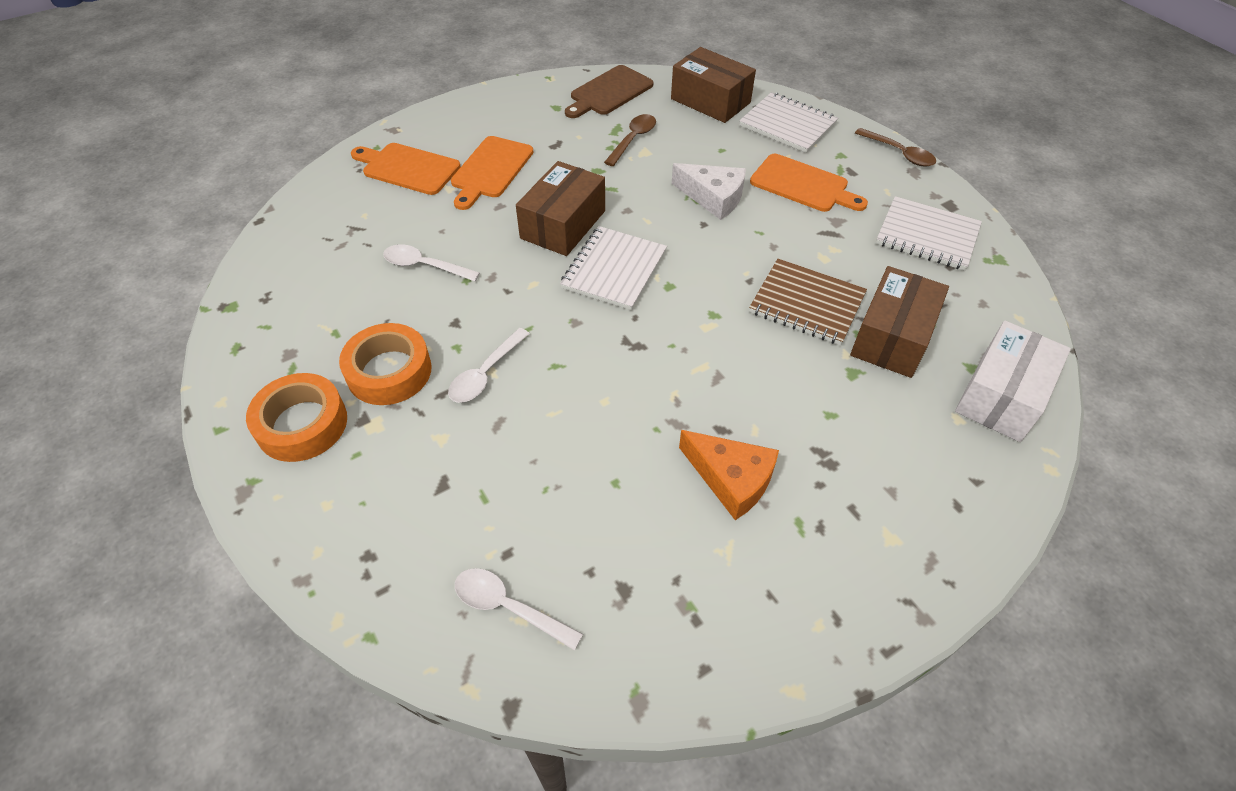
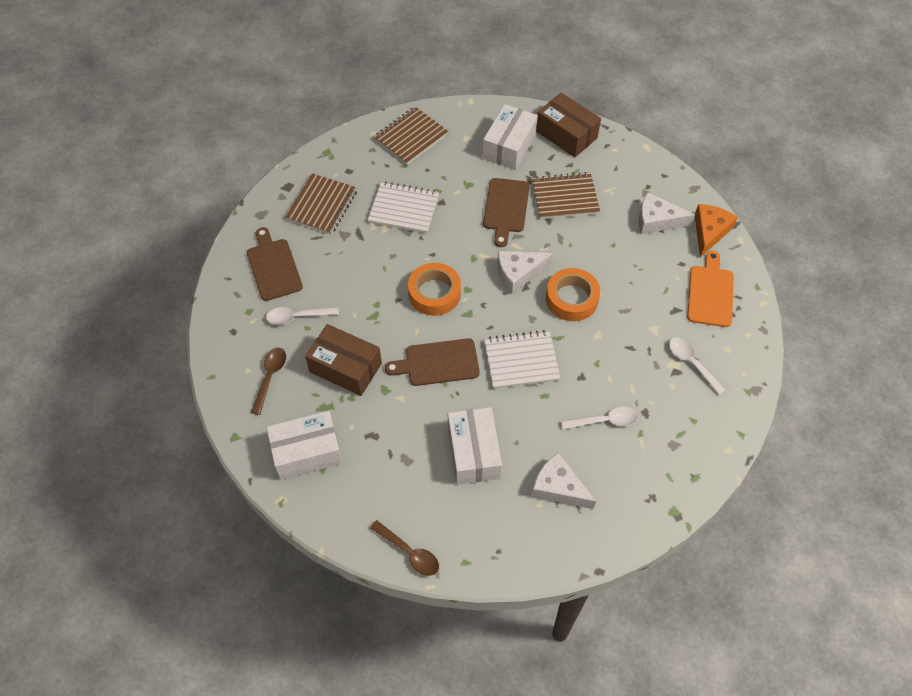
brown box: [516,161,605,256] [671,47,756,123] [850,266,949,378] = 3 -> [305,324,382,396] [536,93,601,157] = 2
brown cutting board: [565,65,653,118] = 1 -> [247,227,303,301] [385,338,480,386] [483,178,530,247] = 3
brown notebook: [749,259,867,345] = 1 -> [285,173,357,235] [374,107,449,165] [532,172,600,219] = 3
orange cutting board: [351,143,461,195] [451,136,533,210] [750,154,868,212] = 3 -> [687,251,734,327] = 1
white box: [955,320,1071,442] = 1 -> [266,411,343,480] [448,407,502,485] [483,104,538,170] = 3
white cheese: [672,163,746,220] = 1 -> [497,251,553,293] [532,452,596,509] [639,192,695,234] = 3
white notebook: [560,226,667,310] [739,92,838,153] [876,196,982,271] = 3 -> [368,181,439,233] [484,330,560,389] = 2

